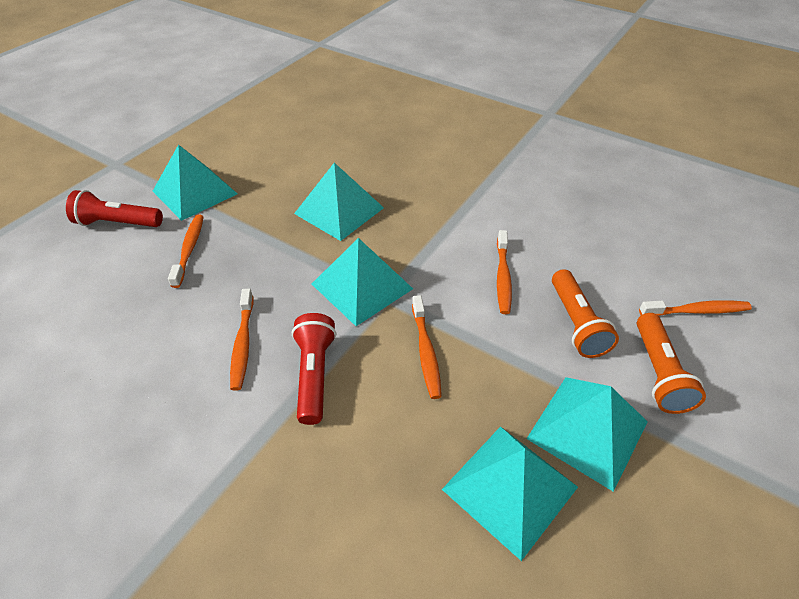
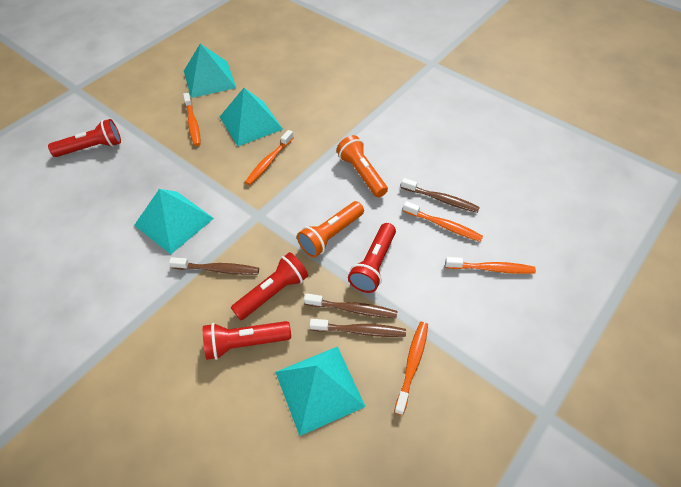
brown toothbrush: none = 0 -> [169,257,259,275] [304,293,397,318] [310,319,406,337] [401,178,480,213] = 4
red flashlight: [66,190,163,227] [292,313,336,425] = 2 -> [48,119,121,157] [203,321,291,360] [231,252,308,320] [348,223,396,293] = 4
turquoise pyramid: [153,144,237,221] [294,163,384,241] [312,238,413,326] [442,426,578,561] [527,377,648,492] = 5 -> [134,189,214,254] [184,44,236,98] [220,88,283,146] [275,346,366,436] = 4

